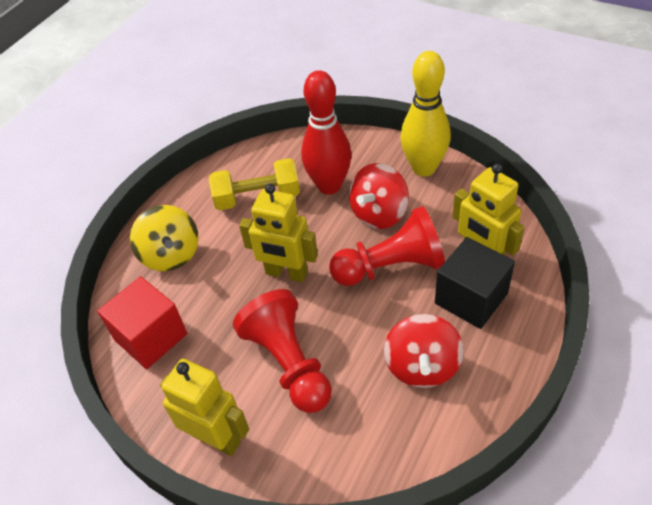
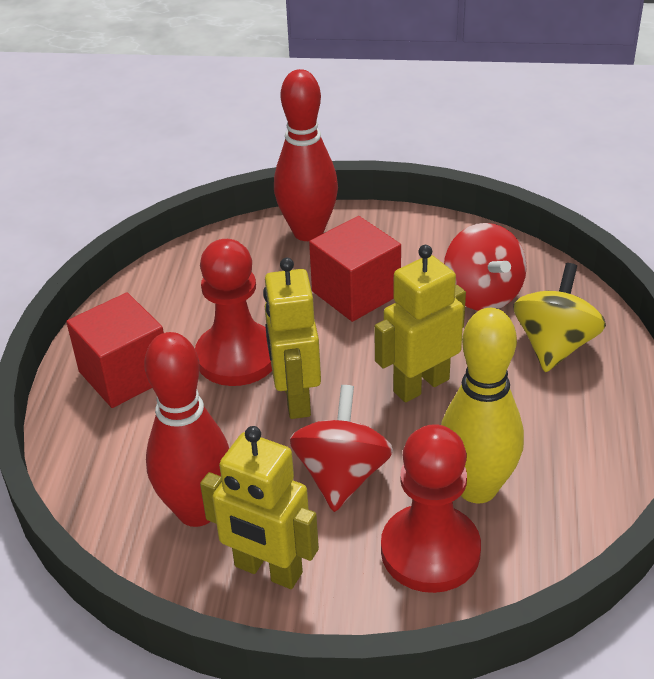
black cube: [435,237,515,329] = 1 -> none = 0
red bowling pin: [301,70,351,195] = 1 -> [145,332,229,527] [274,69,338,241] = 2
red cube: [97,276,187,369] = 1 -> [66,292,164,408] [309,216,401,322] = 2
yellow dumbbell: [209,158,300,210] = 1 -> none = 0

